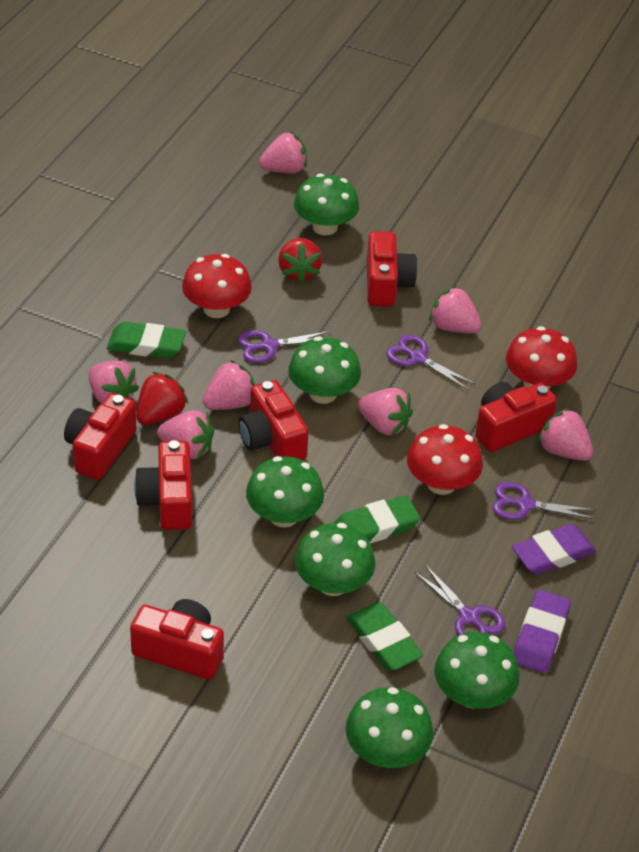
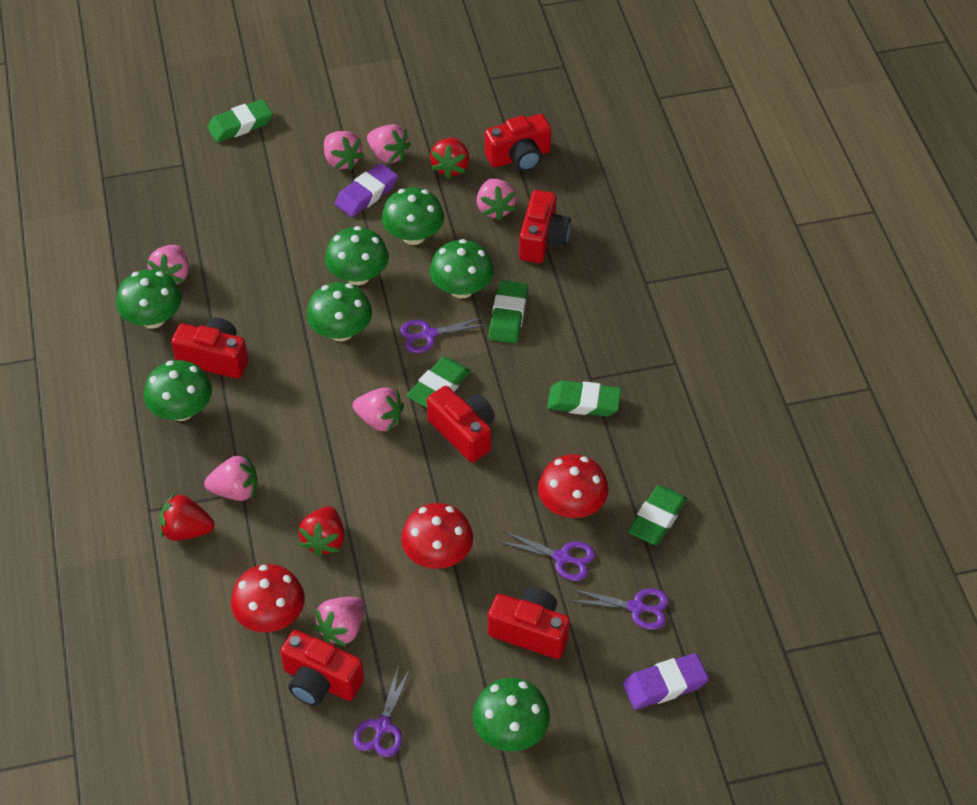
green eraser: [107,322,186,358] [334,495,420,544] [346,603,423,671] = 3 -> [207,99,273,143] [407,357,471,408] [489,280,528,343] [547,380,622,416] [628,485,687,545] = 5
green mushroom: [246,456,324,528] [288,336,361,404] [294,173,359,235] [295,523,375,596] [346,687,433,768] [434,632,519,709] = 6 -> [116,269,182,329] [144,360,212,421] [307,282,372,341] [325,226,389,285] [382,187,444,245] [430,239,494,298] [473,678,550,751] = 7
red strawberry: [136,372,188,425] [278,238,322,284] = 2 -> [160,494,214,541] [298,506,345,557] [430,138,469,179] = 3

